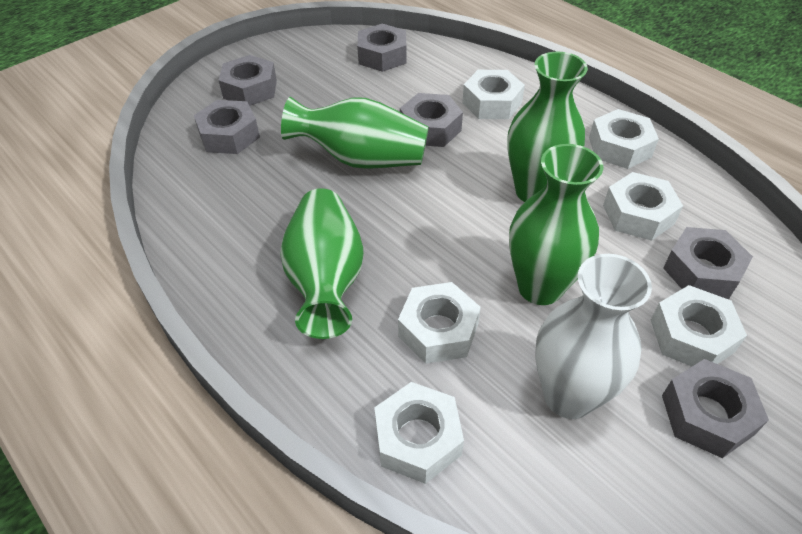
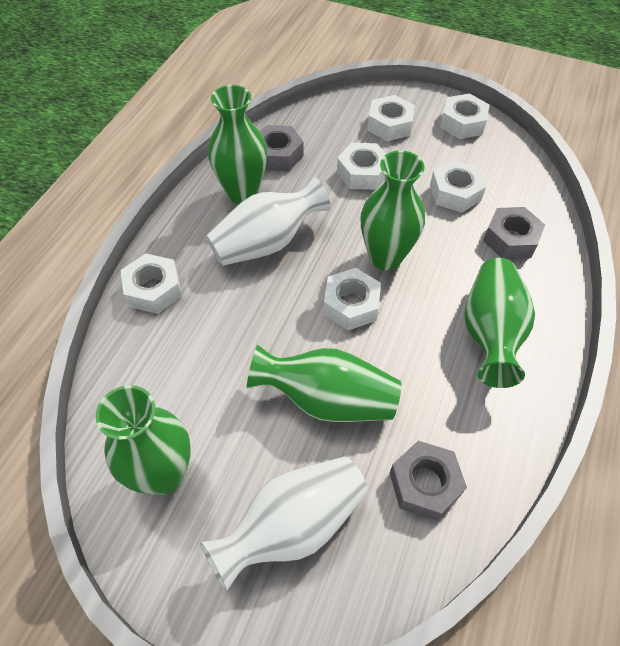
green vase: [280,188,364,339] [281,97,429,169] [507,51,588,202] [509,144,603,305] = 4 -> [95,385,191,495] [208,85,267,204] [247,344,401,422] [360,150,425,270] [464,258,535,388] = 5
grey nut: [194,100,260,154] [218,55,277,106] [357,24,406,72] [400,93,463,147] [662,359,769,458] [663,227,753,299] = 6 -> [260,125,303,171] [390,441,467,520] [483,207,545,259] = 3
white vase: [536,254,652,419] = 1 -> [200,457,368,592] [206,177,331,266] = 2

